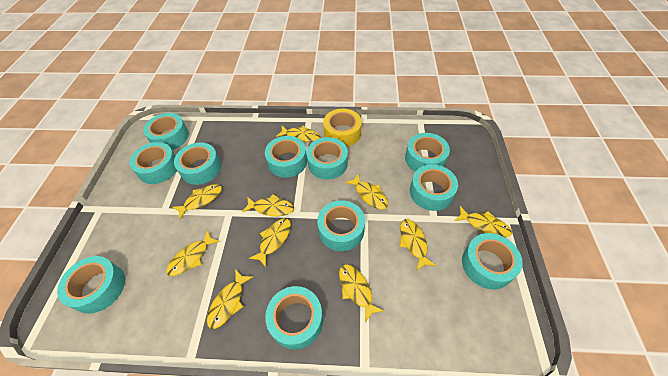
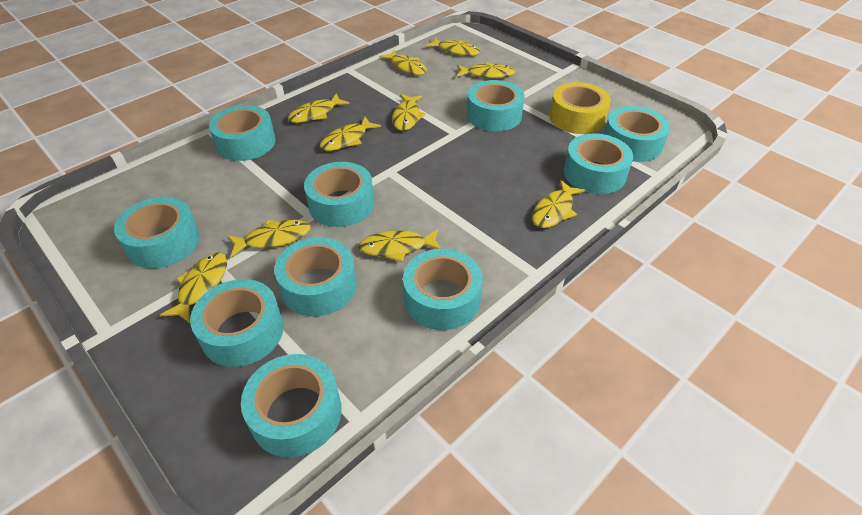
turquoise tape: [57,256,125,314] [129,142,177,184] [143,113,189,150] [174,142,221,185] [265,136,307,178] [265,286,323,349] [307,137,348,179] [317,200,365,251] [405,133,450,171] [410,164,458,211] [462,233,523,289] = 11 -> [114,197,200,268] [190,279,284,367] [209,105,276,161] [241,354,342,457] [274,237,357,316] [304,162,374,227] [403,249,483,330] [467,80,525,131] [564,133,633,194] [604,106,670,162] = 10

